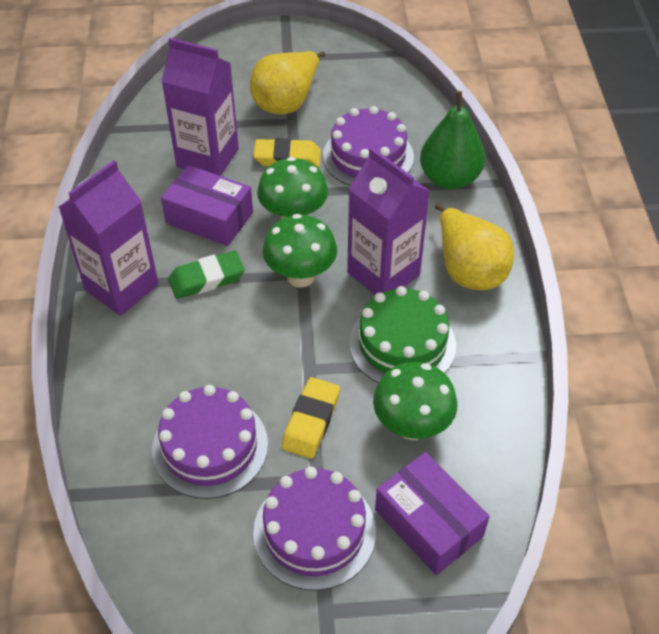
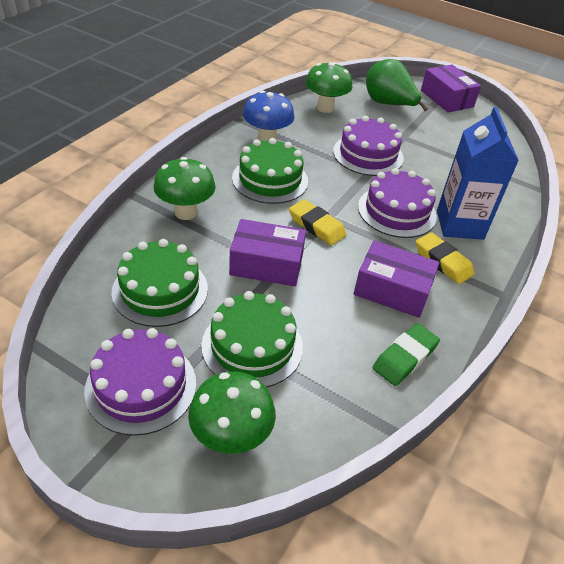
blue carton: none = 0 -> [437,107,519,240] = 1
blue mushroom: none = 0 -> [243,91,295,141] = 1
green cake: [349,286,456,383] = 1 -> [111,239,208,327] [201,291,303,387] [232,138,308,204] = 3
purple box: [161,165,253,246] [375,452,490,575] = 2 -> [229,219,306,287] [354,240,439,318] [421,65,481,113] = 3
purple carton: [59,160,159,316] [161,38,239,176] [347,147,430,295] = 3 -> none = 0
yellow pear: [250,51,325,114] [435,203,514,290] = 2 -> none = 0

